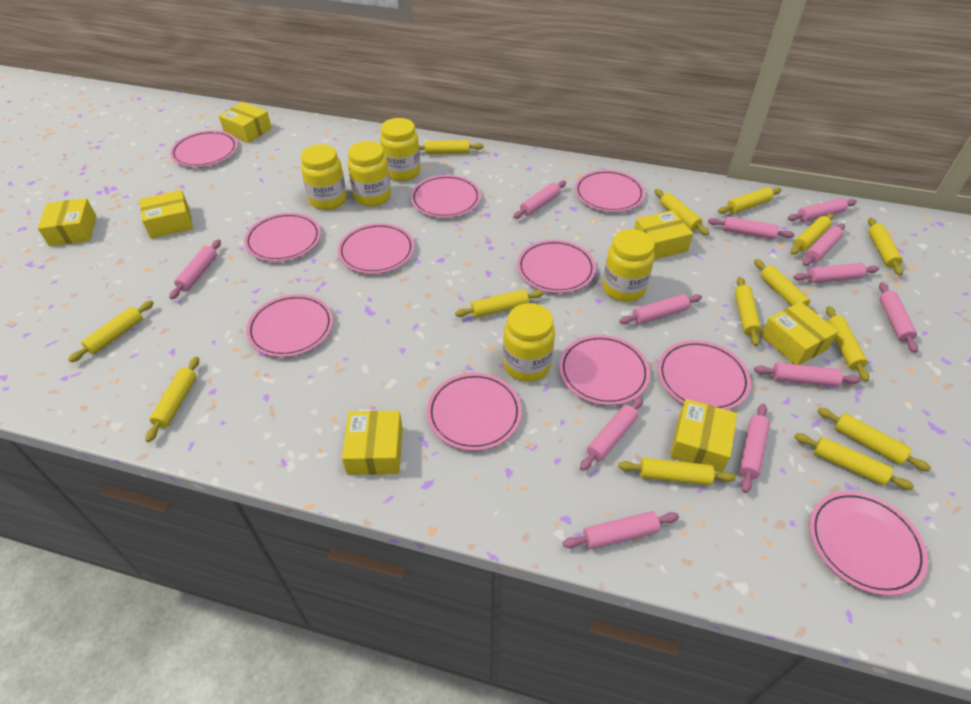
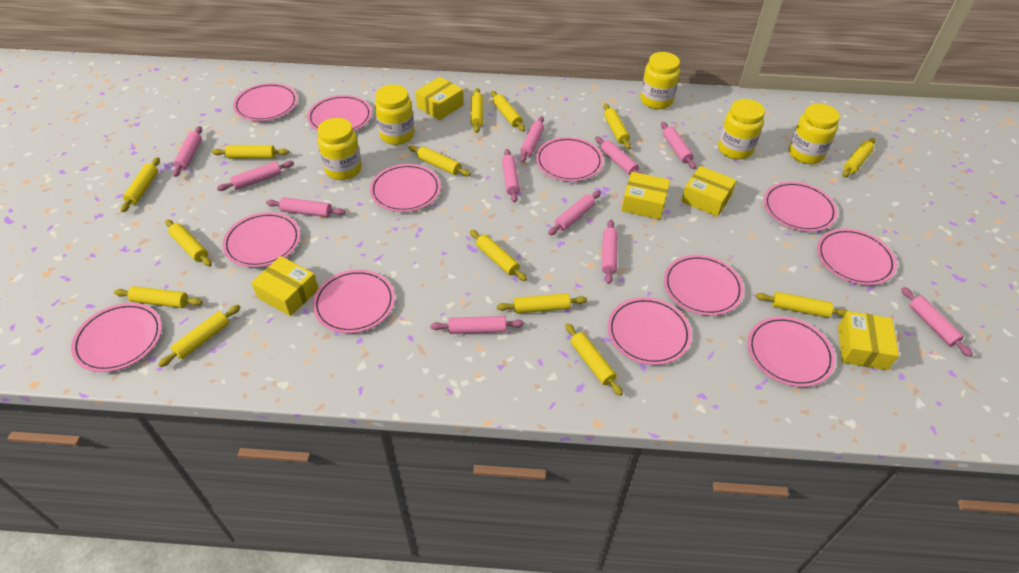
pink plate: [170,130,238,167] [244,213,321,262] [246,294,333,357] [338,223,414,274] [411,175,481,218] [427,373,522,451] [517,240,596,293] [559,335,650,405] [575,170,645,212] [658,340,751,410] [810,491,928,596] = 11 -> [71,303,162,372] [223,212,300,267] [233,83,298,121] [307,95,372,131] [313,269,395,333] [370,164,441,212] [536,137,603,181] [608,297,692,365] [664,255,744,316] [748,316,835,387] [764,182,838,232] [817,228,897,285] = 12
pink rolling pin: [169,239,221,299] [513,181,566,219] [563,511,679,549] [580,397,643,471] [619,294,702,324] [708,216,795,239] [739,404,770,493] [754,363,861,387] [788,198,857,222] [793,263,879,283] [803,223,845,266] [879,282,918,353] = 12 -> [173,126,202,177] [217,161,294,191] [266,197,345,217] [430,316,524,334] [502,149,520,202] [520,116,544,163] [548,191,601,235] [595,136,643,175] [602,220,618,284] [661,122,696,169] [901,287,973,357] = 11
yellow box: [38,198,97,246] [140,190,193,239] [219,102,272,143] [342,411,403,475] [634,210,693,260] [670,399,737,473] [761,302,839,365] = 7 -> [251,256,318,316] [415,77,464,120] [621,172,670,220] [681,166,737,217] [838,311,899,370] = 5

